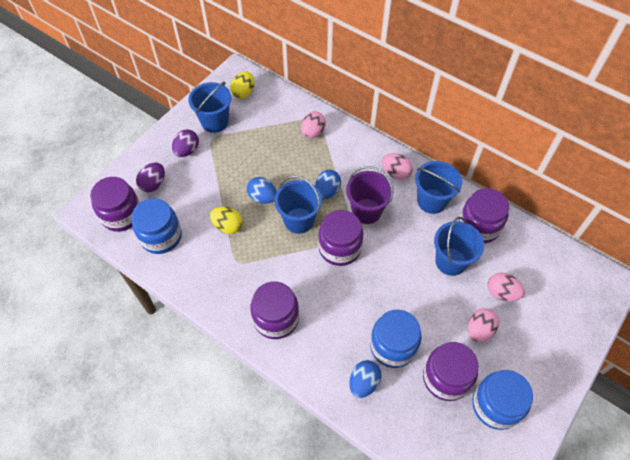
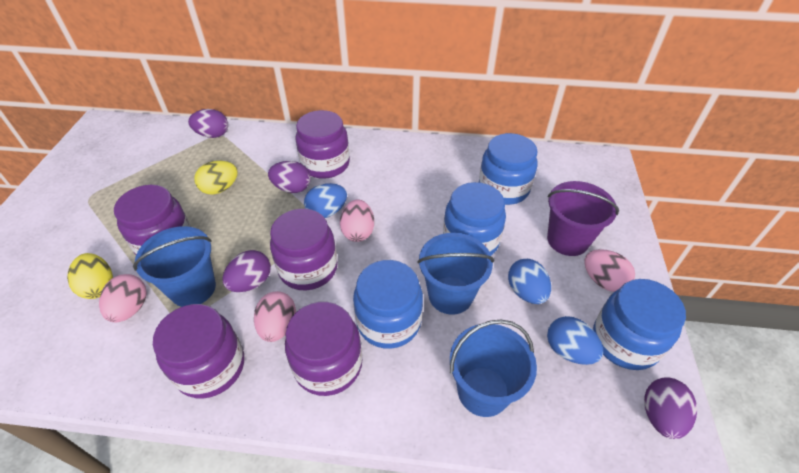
blue bucket: [188,82,231,133] [274,176,322,234] [415,161,462,214] [434,217,484,276] = 4 -> [133,226,216,307] [417,233,494,315] [450,319,537,417] = 3
blue jar: [132,198,182,254] [370,310,422,368] [472,370,533,430] = 3 -> [353,260,423,349] [443,182,506,255] [479,133,537,205] [593,279,686,370] = 4
purple egg: [136,163,165,192] [172,129,199,157] = 2 -> [188,109,228,138] [222,250,271,292] [268,161,311,193] [644,377,697,439] = 4

